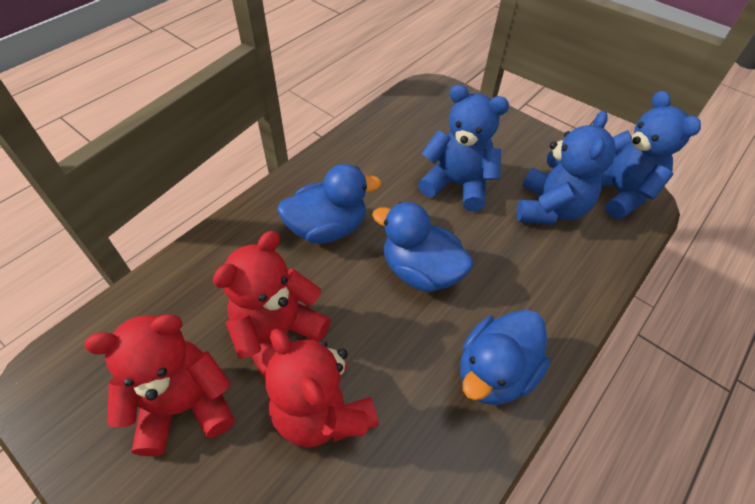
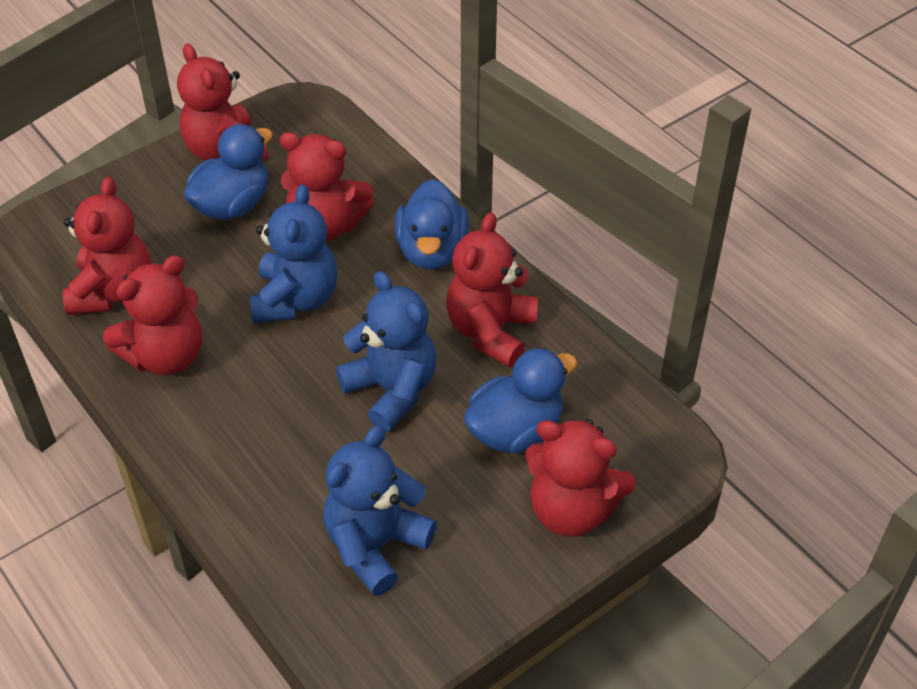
red teddy bear: [85,314,235,456] [213,231,331,381] [266,329,379,448] = 3 -> [63,177,151,315] [103,255,202,375] [177,44,268,160] [279,132,374,241] [446,212,538,367] [525,418,636,537] = 6

